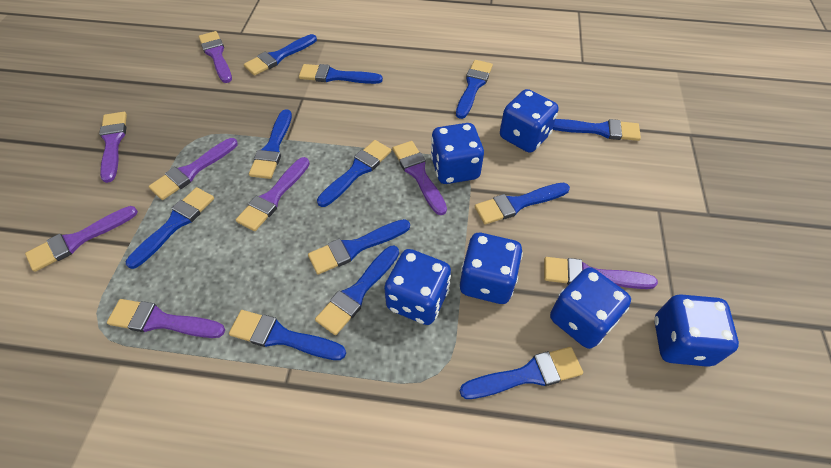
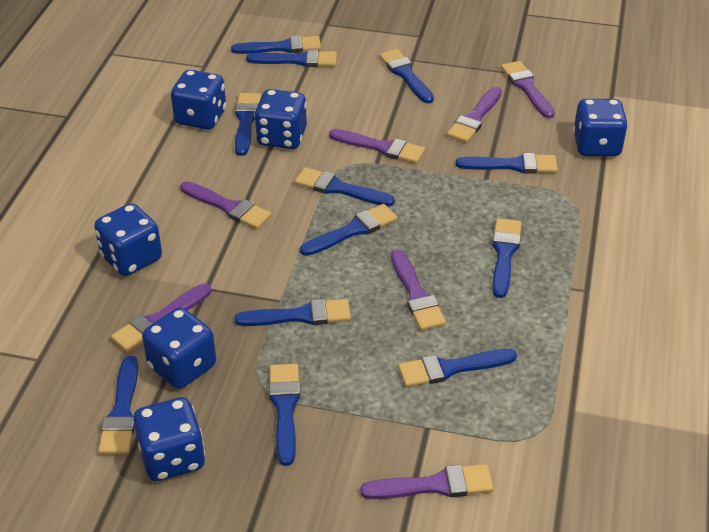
purple brush: [25,206,138,272] [99,112,127,183] [107,299,225,338] [148,138,238,200] [199,31,232,83] [236,157,310,231] [392,141,447,215] [544,257,658,289] = 8 -> [111,283,211,353] [180,181,272,229] [329,129,425,164] [360,464,493,499] [391,250,446,331] [447,87,502,143] [501,61,555,118] = 7

